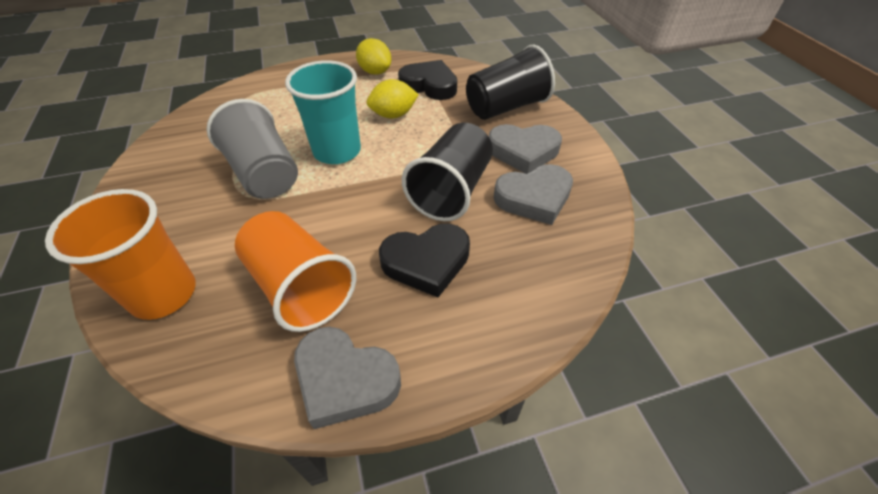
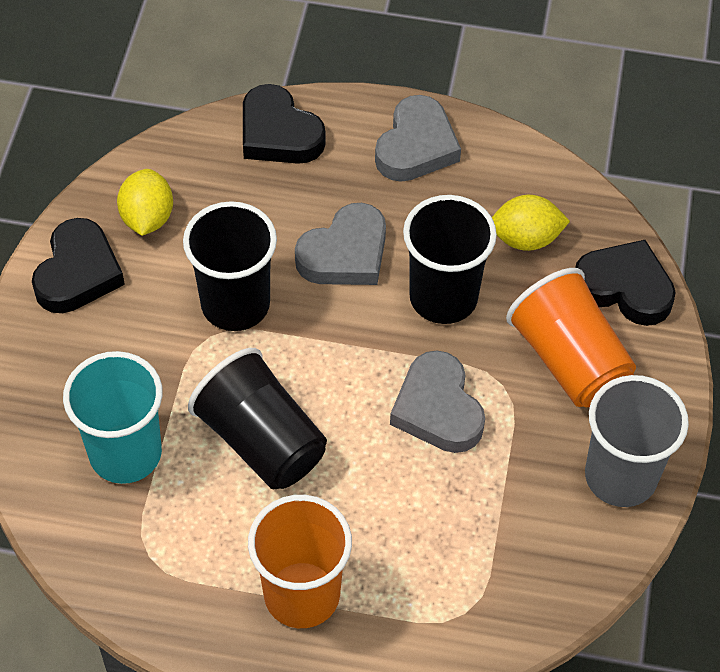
black cup: [402,123,493,221] [466,45,555,120] = 2 -> [183,201,277,331] [188,348,327,490] [403,195,497,324] = 3
black heart: [379,224,470,297] [398,60,457,100] = 2 -> [32,218,125,313] [243,84,326,164] [575,240,676,326] = 3

